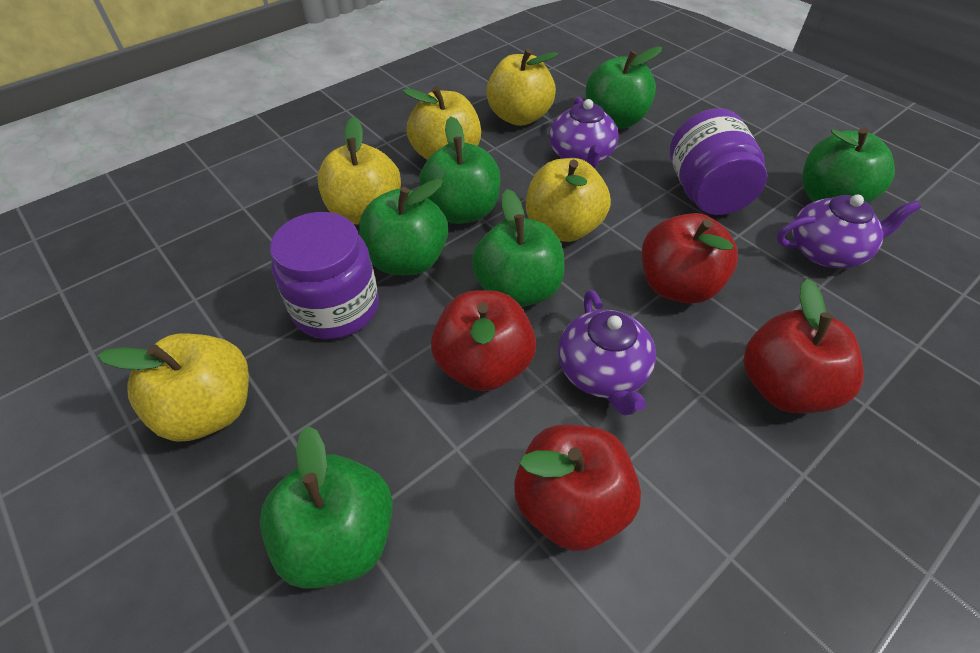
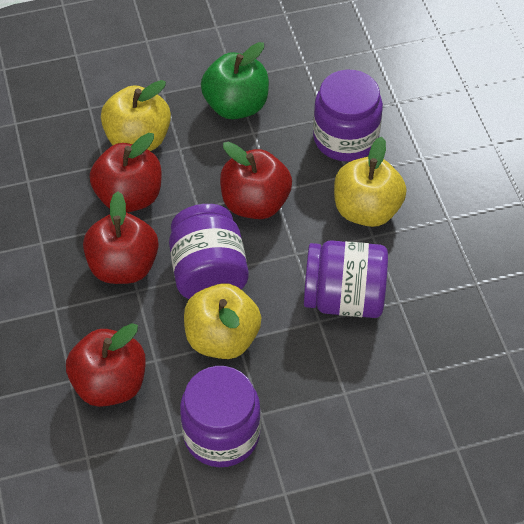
green apple: [259,426,393,589] [359,179,448,275] [419,116,501,224] [472,189,565,307] [585,46,662,128] [802,128,895,203] = 6 -> [201,42,269,119] = 1
purple jar: [270,212,379,339] [670,108,767,215] = 2 -> [169,204,249,299] [180,366,261,467] [304,240,388,318] [313,70,383,162] = 4
purple teapot: [549,97,619,168] [558,290,656,416] [777,195,921,268] = 3 -> none = 0
yellow apple: [98,333,249,442] [318,117,401,224] [403,86,481,160] [486,48,558,126] [526,158,611,242] = 5 -> [101,80,171,151] [184,283,261,359] [334,137,407,227] = 3

